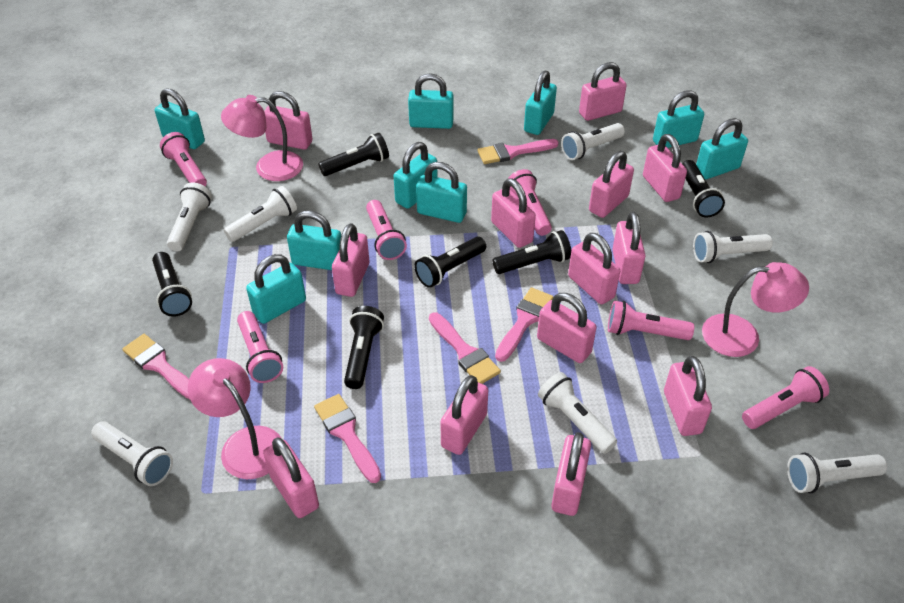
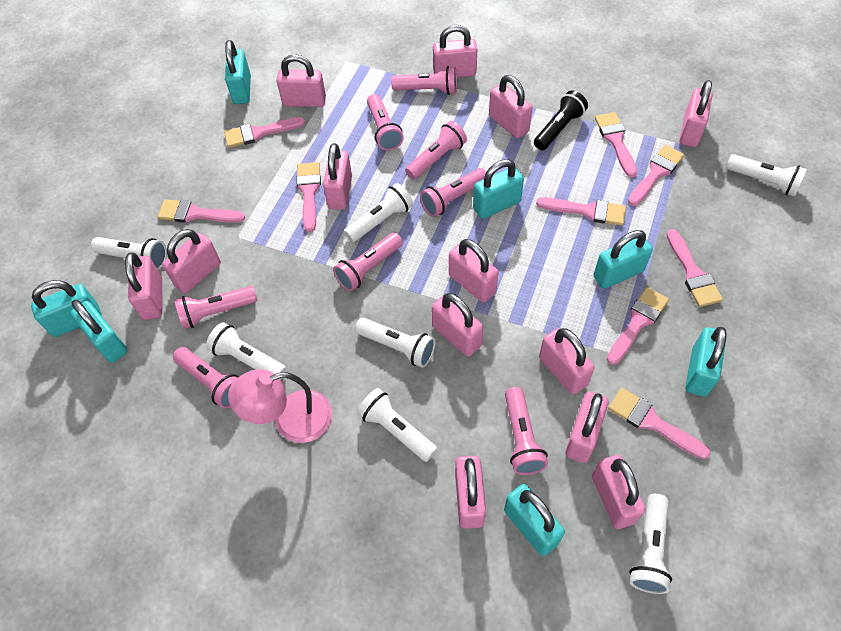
black flashlight: [152,252,192,317] [318,133,389,176] [344,306,384,389] [415,237,486,288] [492,230,571,274] [682,160,725,217] = 6 -> [534,90,588,150] = 1
pink brush: [122,334,190,399] [314,394,381,483] [429,312,501,384] [477,139,559,164] [495,287,554,362] = 5 -> [158,199,245,223] [224,117,306,148] [296,162,321,232] [536,197,626,226] [595,112,637,177] [607,287,669,365] [608,388,711,459] [628,145,685,206] [666,229,723,307] = 9
pink flashlight: [160,132,207,186] [237,311,283,383] [366,200,407,260] [509,169,552,236] [608,300,694,340] [742,366,829,429] = 6 -> [173,347,238,409] [174,286,258,329] [333,233,403,291] [367,94,404,151] [391,66,457,95] [405,121,467,180] [420,168,486,217] [505,387,548,475] = 8
pink lamp: [188,358,282,479] [221,95,303,181] [702,262,809,357] = 3 -> [228,369,332,443] = 1
turquoise padlock: [155,88,205,149] [246,254,306,324] [287,211,341,270] [394,142,437,209] [408,73,454,129] [416,162,467,223] [524,71,557,135] [653,90,704,148] [696,118,748,179] = 9 -> [31,280,102,337] [70,300,128,363] [225,40,251,104] [473,159,524,219] [504,484,565,556] [593,230,653,289] [685,327,727,397] = 7

